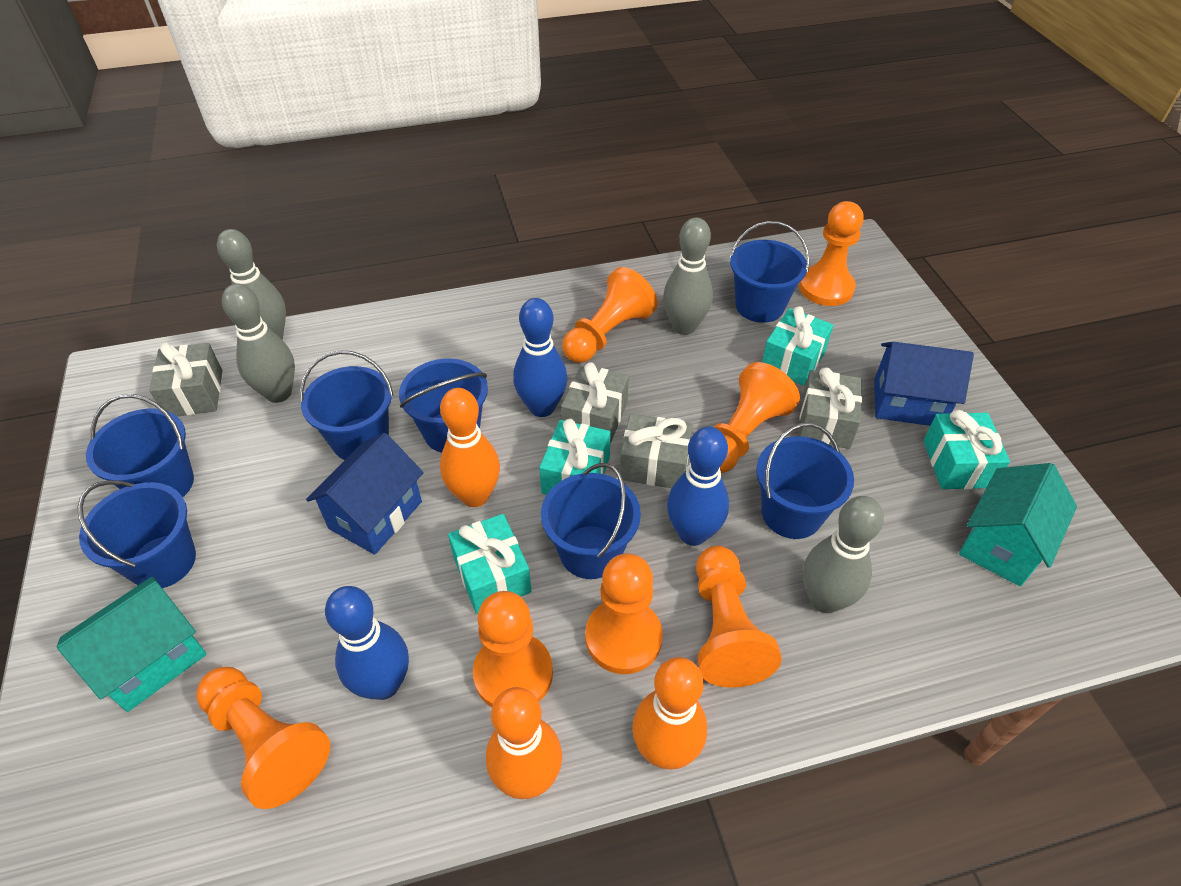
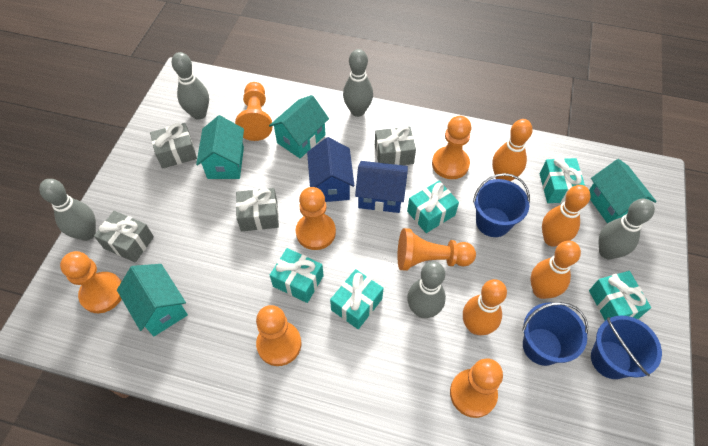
blue bowling pin: [325,586,409,700] [513,298,567,417] [667,426,729,546] = 3 -> none = 0
blue bucket: [77,480,196,588] [86,394,194,497] [299,350,394,460] [399,359,488,453] [541,463,641,579] [730,221,810,323] [756,423,854,539] = 7 -> [473,173,530,237] [522,302,588,366] [591,316,662,379] = 3
grey bowling pin: [217,229,286,340] [222,284,295,403] [663,218,713,335] [803,496,884,613] = 4 -> [39,179,96,241] [172,52,209,120] [343,49,373,117] [407,261,446,318] [599,199,655,259] = 5
orange bowling pin: [440,388,500,507] [486,687,562,799] [632,657,707,770] = 3 -> [463,279,507,335] [492,119,533,181] [530,241,581,299] [542,185,590,247] = 4
turquoise gift: [448,514,532,614] [539,419,611,495] [762,306,833,386] [923,410,1010,489] = 4 -> [270,248,324,303] [330,269,384,329] [407,181,459,233] [540,157,585,203] [589,271,651,321] = 5
turquoise house: [57,576,207,712] [959,463,1077,586] = 2 -> [117,264,188,336] [196,115,244,179] [269,95,329,159] [589,159,657,224] = 4

